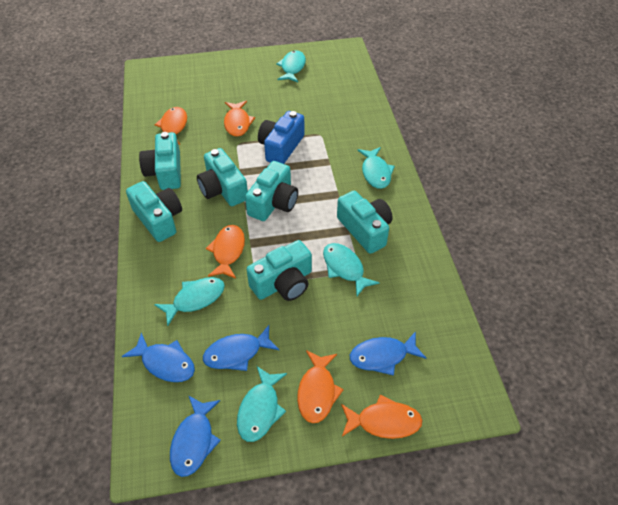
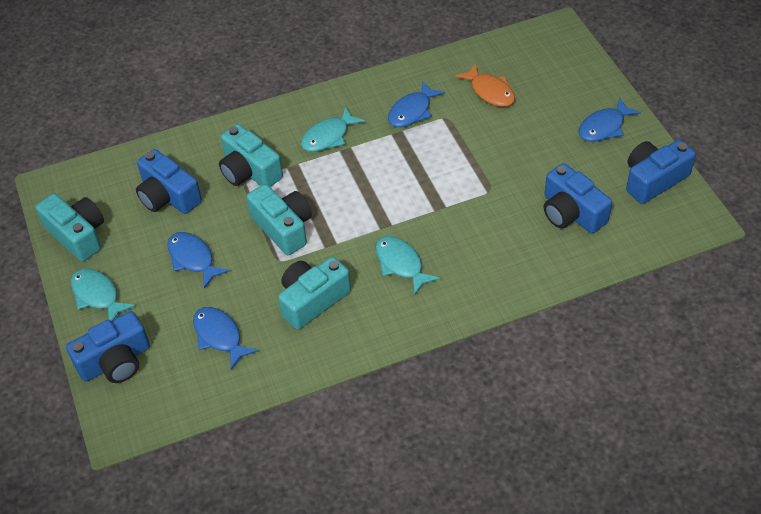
blue camera: [258,111,304,164] = 1 -> [66,311,150,383] [136,149,202,214] [544,163,612,233] [626,140,696,204] = 4
orange fish: [155,107,187,145] [206,225,245,279] [224,101,255,137] [297,350,344,423] [341,394,423,439] = 5 -> [455,63,515,107] = 1
turquoise camera: [126,181,182,242] [139,132,181,190] [197,148,248,206] [245,161,298,221] [246,240,312,301] [337,191,393,254] = 6 -> [36,193,104,262] [219,124,283,187] [247,184,312,255] [278,257,351,330] = 4
turquoise fish: [154,277,225,326] [237,366,287,442] [276,50,306,82] [323,243,380,296] [357,147,395,189] = 5 -> [71,268,135,321] [301,107,365,152] [375,236,440,296] = 3

